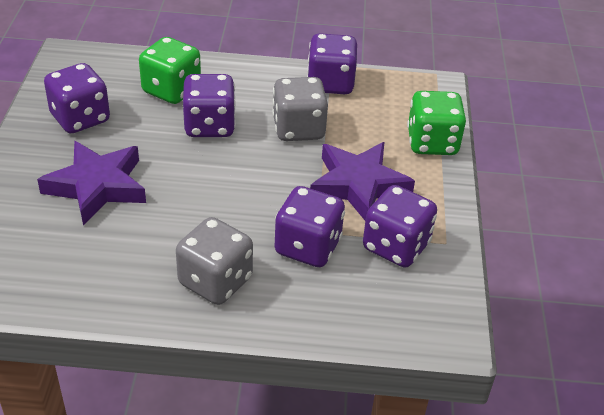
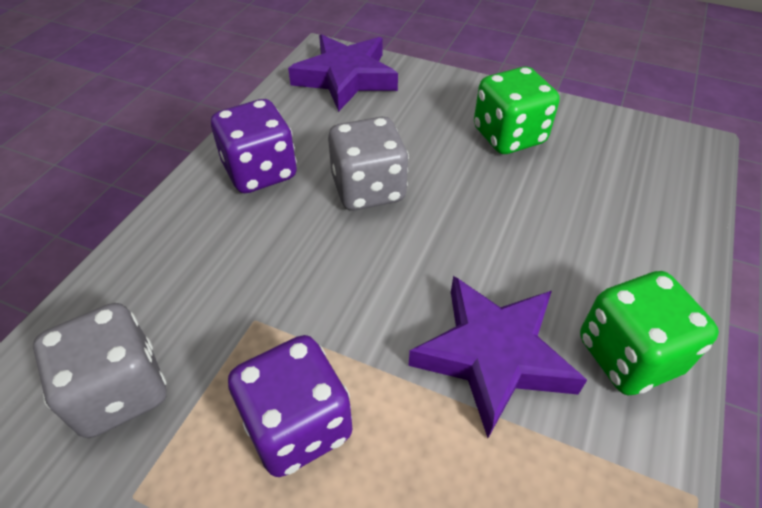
purple dice: [44,63,110,133] [183,74,236,137] [275,186,345,267] [307,33,357,94] [363,185,437,268] = 5 -> [211,99,297,193] [228,335,353,477] = 2

